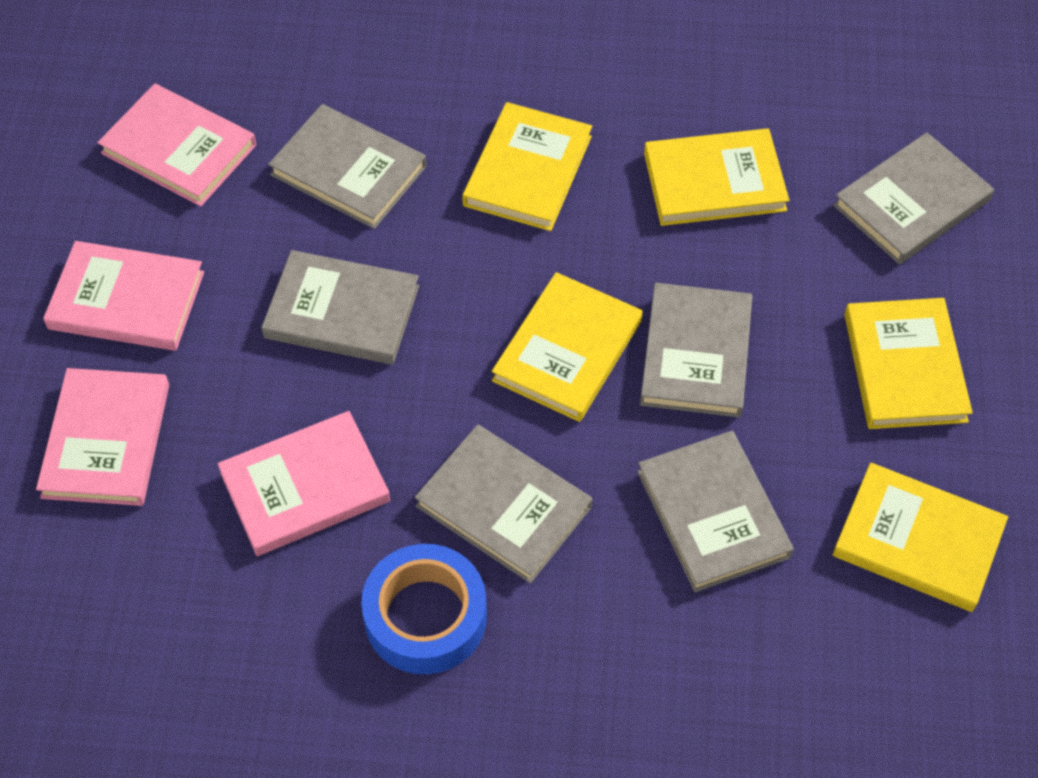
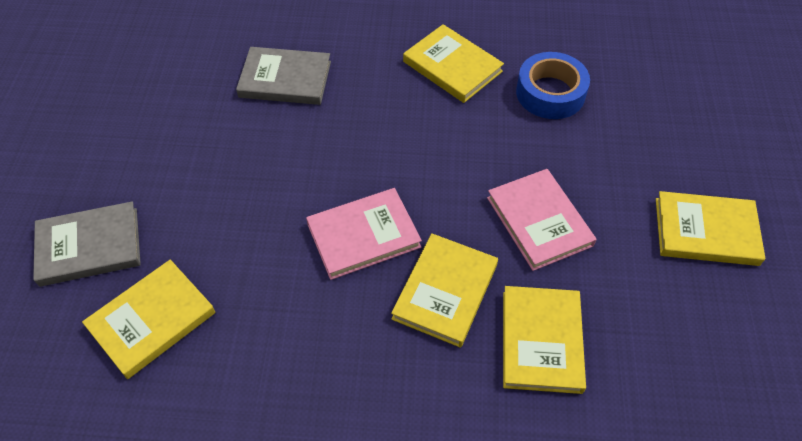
grey book: [261,250,419,365] [268,104,426,229] [415,425,592,583] [637,431,794,592] [640,283,753,417] [833,132,994,265] = 6 -> [33,201,141,287] [236,47,331,105] = 2
pink book: [36,368,169,506] [43,241,204,351] [98,83,256,206] [218,411,390,556] = 4 -> [306,188,422,280] [487,169,597,271] = 2

